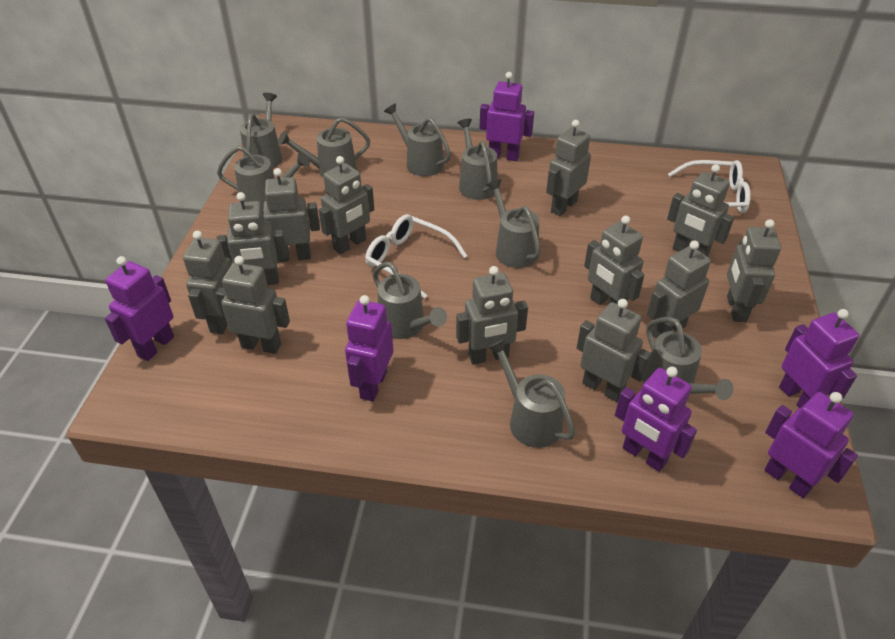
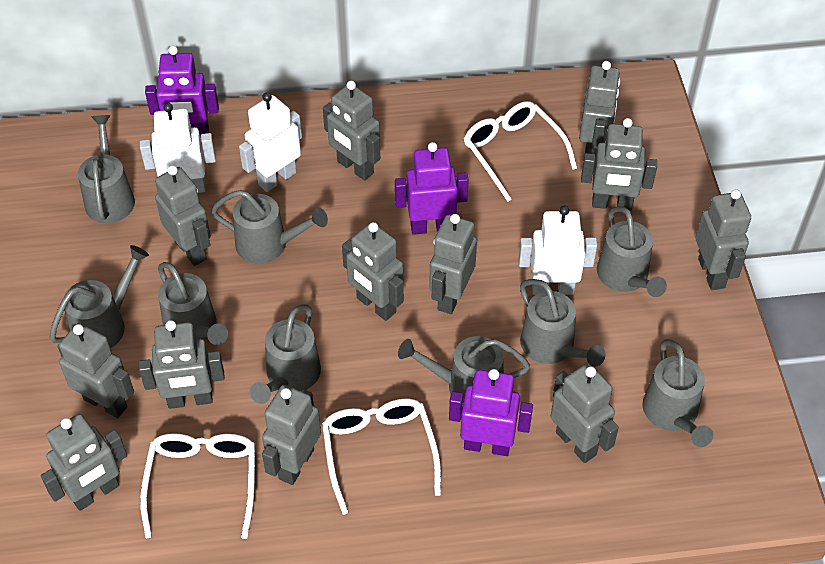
purple robot: [105,256,174,361] [345,295,393,401] [480,72,534,161] [615,367,697,472] [764,392,858,498] [779,309,859,408] = 6 -> [145,46,219,138] [395,142,469,235] [449,369,533,456] = 3
white glasses: [365,214,467,299] [668,160,751,213] = 2 -> [140,433,255,539] [322,398,441,515] [464,101,577,202] = 3
white robot: none = 0 -> [140,103,216,193] [239,92,302,192] [519,206,597,295] = 3

